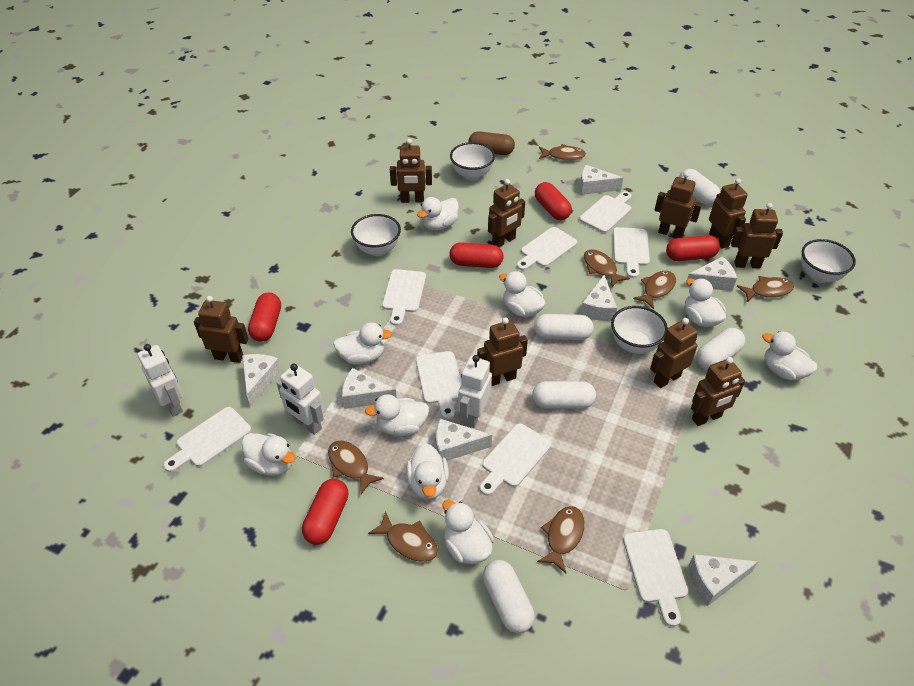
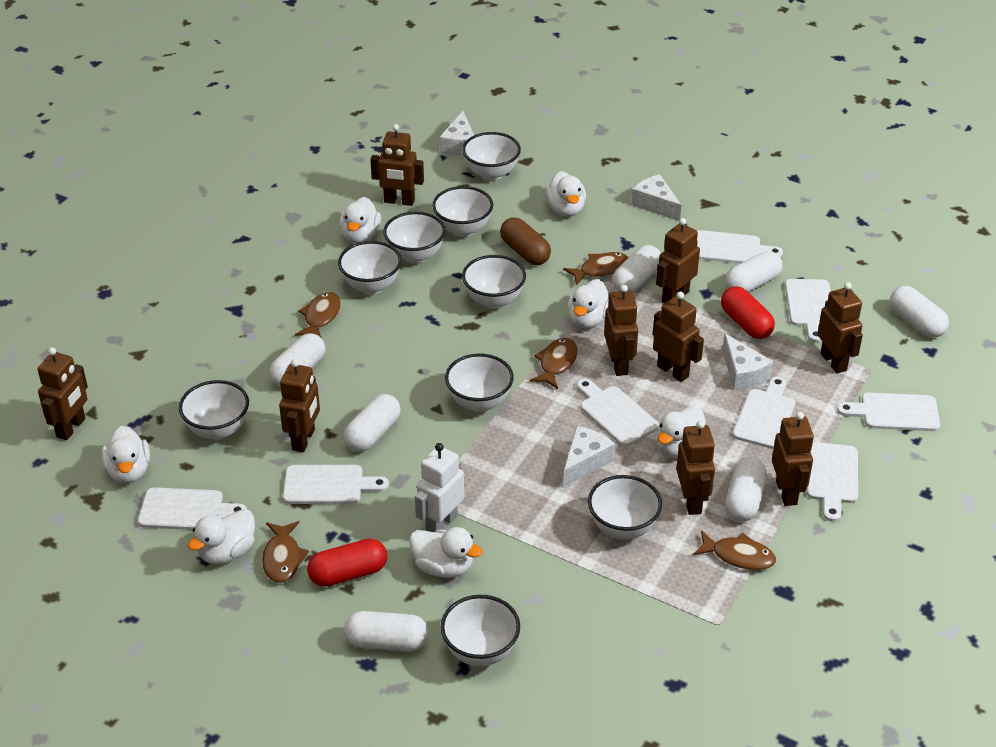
brown fish: [328,441,384,494] [368,511,438,562] [537,506,585,573] [539,144,586,161] [584,249,630,287] [633,271,676,309] [737,276,794,302] = 7 -> [262,521,309,583] [295,292,341,338] [530,338,578,389] [563,252,629,286] [693,530,776,570] = 5
red capsule: [248,293,281,342] [302,479,349,545] [449,242,504,268] [535,182,572,220] [666,235,720,261] = 5 -> [307,539,387,587] [721,286,775,339] = 2
white bowl: [351,214,401,256] [450,142,495,180] [611,306,668,354] [801,239,856,283] = 4 -> [179,380,249,440] [338,241,401,294] [383,211,445,264] [432,186,493,237] [441,595,520,666] [445,353,514,412] [462,132,521,181] [462,255,526,309] [588,475,662,539] = 9
white capsule: [483,560,535,633] [532,381,596,409] [534,314,594,340] [679,169,721,205] [696,328,745,370] = 5 -> [269,333,326,387] [344,394,401,452] [344,611,428,651] [612,245,661,293] [725,251,783,292] [725,457,767,521] [890,286,949,338] = 7
white cheese: [242,354,281,407] [342,368,397,409] [436,419,492,461] [580,165,623,195] [580,275,617,321] [685,256,737,291] [689,554,758,606] = 7 -> [440,111,474,156] [563,426,615,487] [631,174,681,221] [722,333,773,391] = 4
white duck: [242,433,296,476] [333,322,392,365] [365,394,429,436] [406,443,449,500] [417,197,459,231] [442,499,494,564] [499,271,546,317] [685,278,726,327] [762,331,817,381] = 9 -> [101,426,150,483] [188,509,255,564] [340,197,381,244] [409,527,482,578] [545,171,586,216] [567,279,609,329] [657,406,706,458] = 7
white robot: [138,344,183,417] [277,364,324,435] [458,355,492,428] = 3 -> [415,443,464,532] = 1

